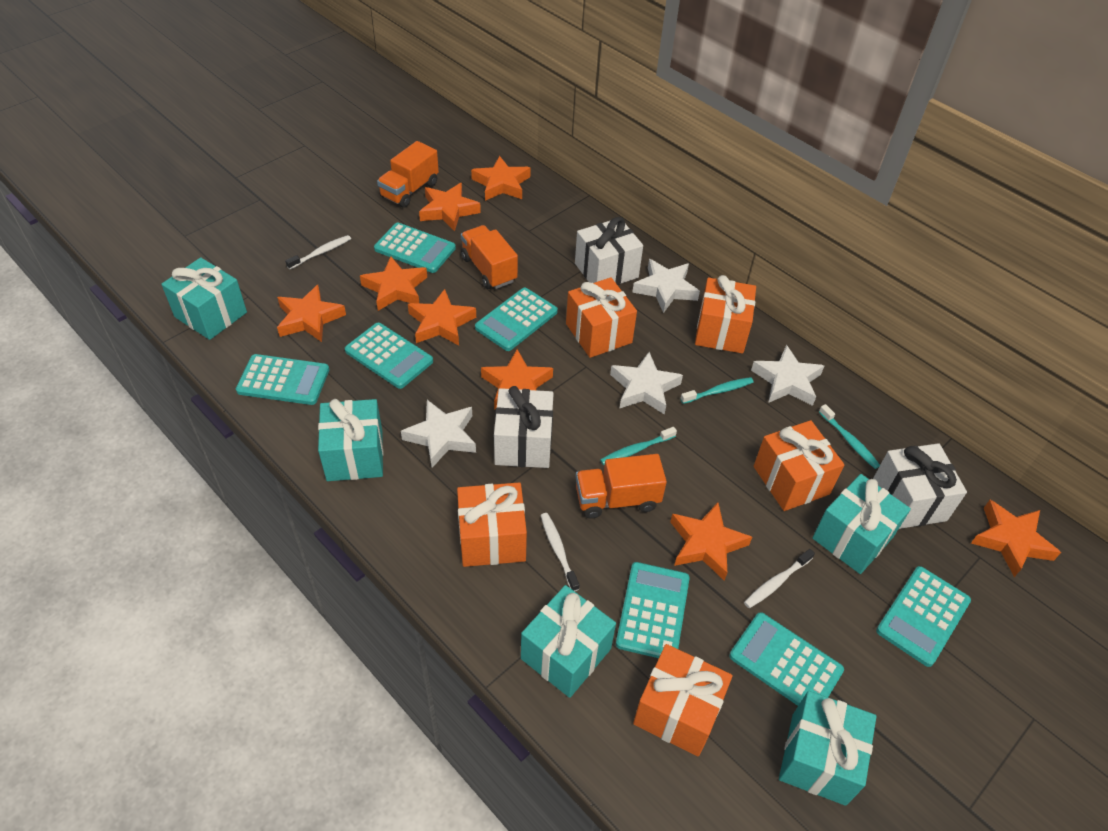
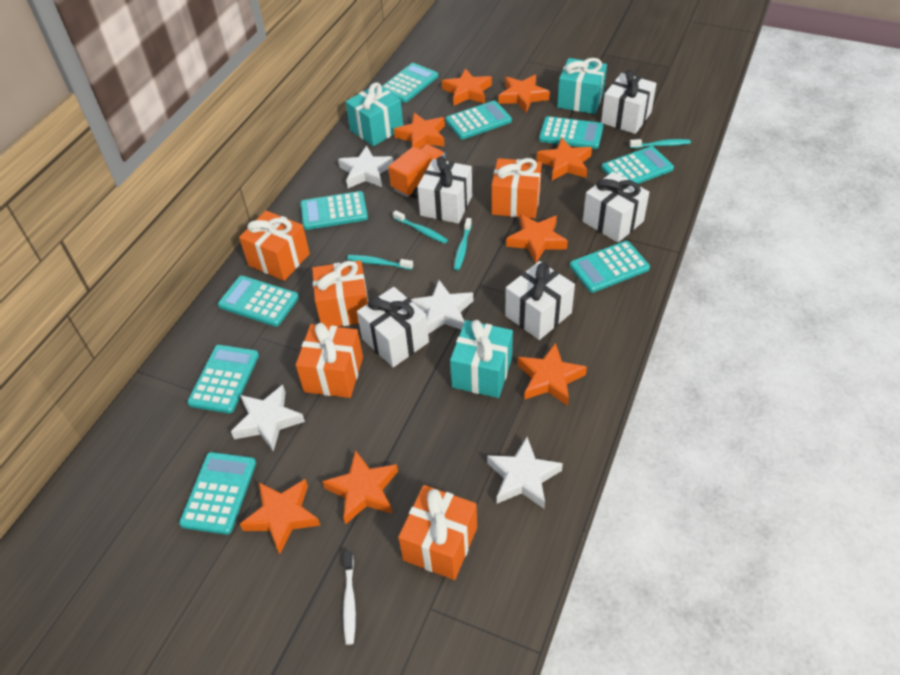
orange truck: [377,141,439,208] [461,225,518,289] [576,454,667,519] = 3 -> [388,144,445,198] = 1
turquoise calculator: [236,354,329,405] [345,323,433,389] [374,223,456,273] [475,288,558,351] [616,562,690,658] [729,612,844,706] [876,566,971,667] = 7 -> [179,452,256,535] [187,345,259,413] [218,276,299,327] [300,191,368,230] [382,63,438,103] [446,101,512,139] [539,116,603,149] [570,241,650,293] [601,146,674,184] = 9
turquoise gift: [161,257,247,340] [318,399,383,481] [521,585,616,698] [779,691,877,806] [812,474,911,574] = 5 -> [346,82,403,146] [450,320,513,398] [557,58,607,114] = 3
turquoise toothbrush: [600,427,677,465] [680,377,754,404] [819,404,880,469] = 3 -> [347,255,413,270] [393,210,448,244] [454,218,472,271] [630,139,691,148] = 4
white gift: [494,386,554,468] [575,217,643,285] [873,443,967,529] = 3 -> [357,287,429,367] [418,156,472,224] [505,261,575,340] [583,172,649,243] [601,70,657,134] = 5
white toothbrush: [285,235,351,269] [540,513,579,591] [744,549,815,608] = 3 -> [343,551,356,645] = 1

